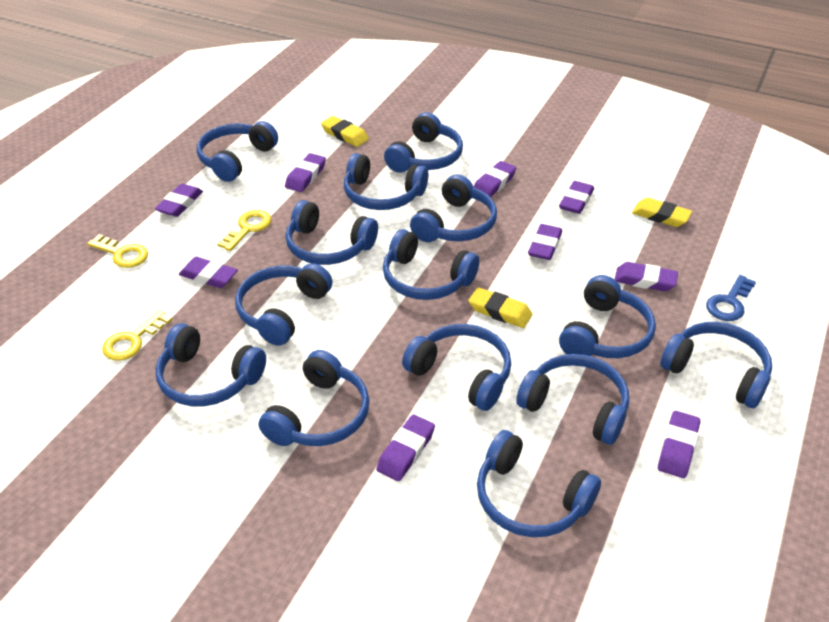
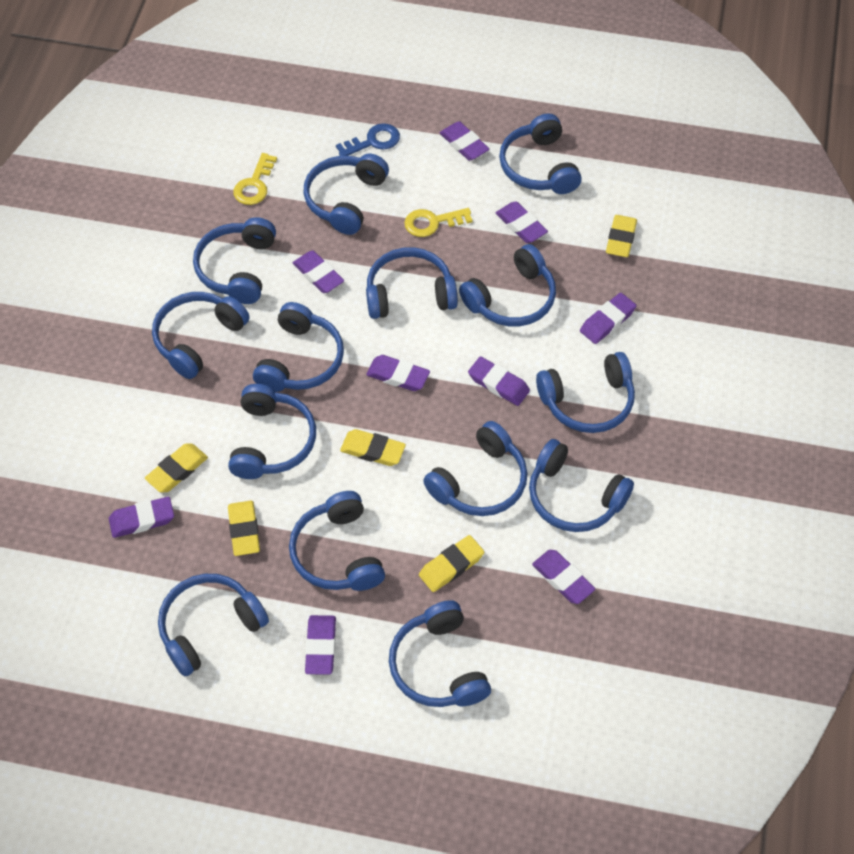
yellow eraser: [321,116,369,147] [468,287,532,328] [632,198,692,227] = 3 -> [145,444,208,493] [228,500,260,556] [340,429,406,466] [419,535,484,592] [606,215,637,257] = 5
yellow key: [87,234,148,268] [102,310,172,361] [217,210,272,251] = 3 -> [233,153,277,205] [404,208,472,237] = 2

